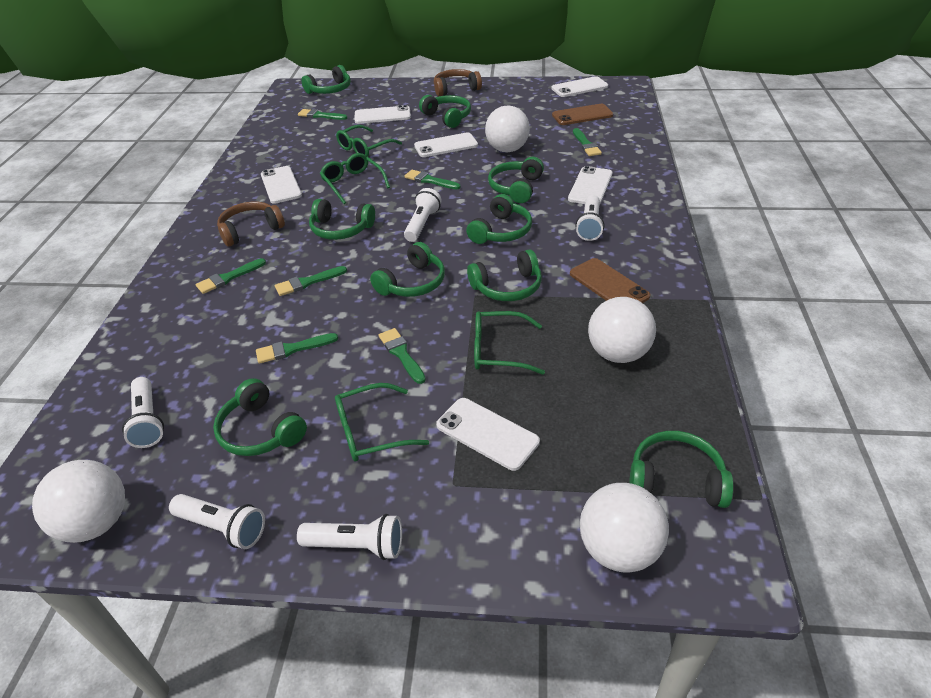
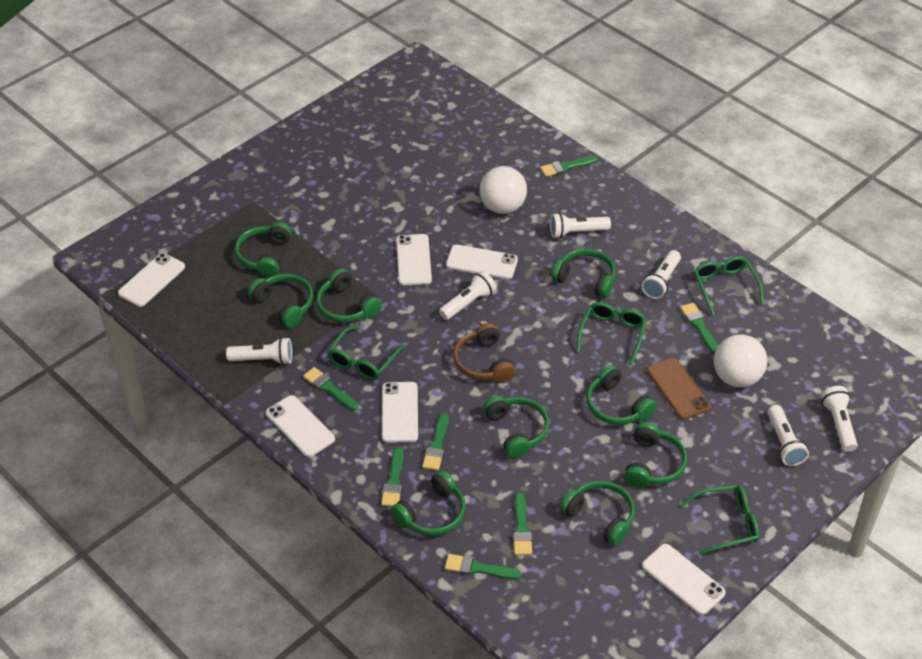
brown headphones: [217,202,285,247] [434,69,482,97] = 2 -> [453,323,515,382] = 1
brown phone: [552,104,614,125] [570,258,651,303] = 2 -> [647,358,711,420] = 1
white ball: [32,460,125,543] [485,105,530,152] [580,483,669,573] [588,297,656,363] = 4 -> [480,166,527,214] [714,334,767,387] = 2
white flashlight: [122,377,164,448] [169,494,265,549] [297,514,402,560] [404,188,442,242] [575,195,604,241] = 5 -> [226,337,292,365] [439,271,496,320] [550,213,611,238] [641,250,681,299] [768,405,809,466] [821,386,858,452] = 6

